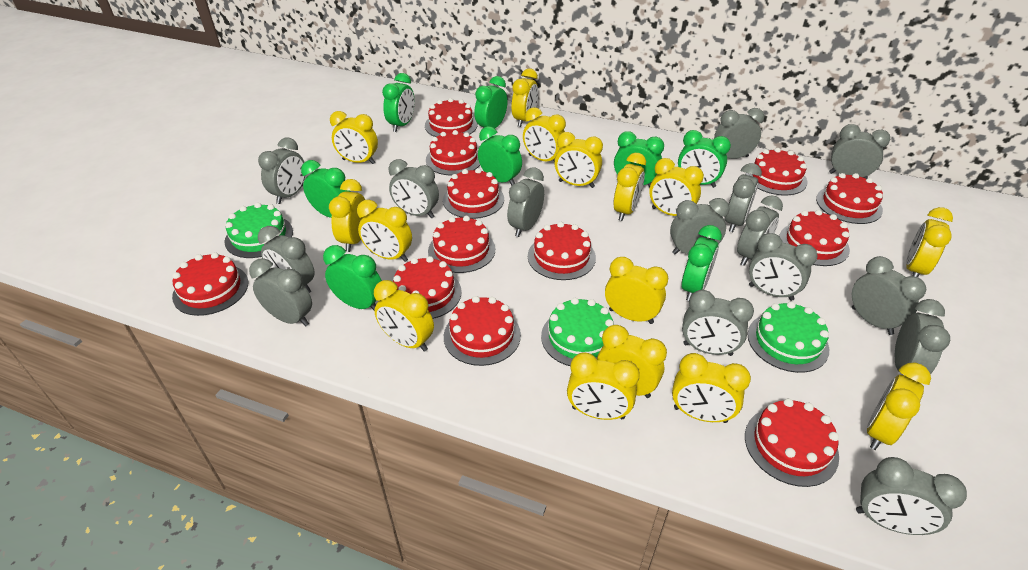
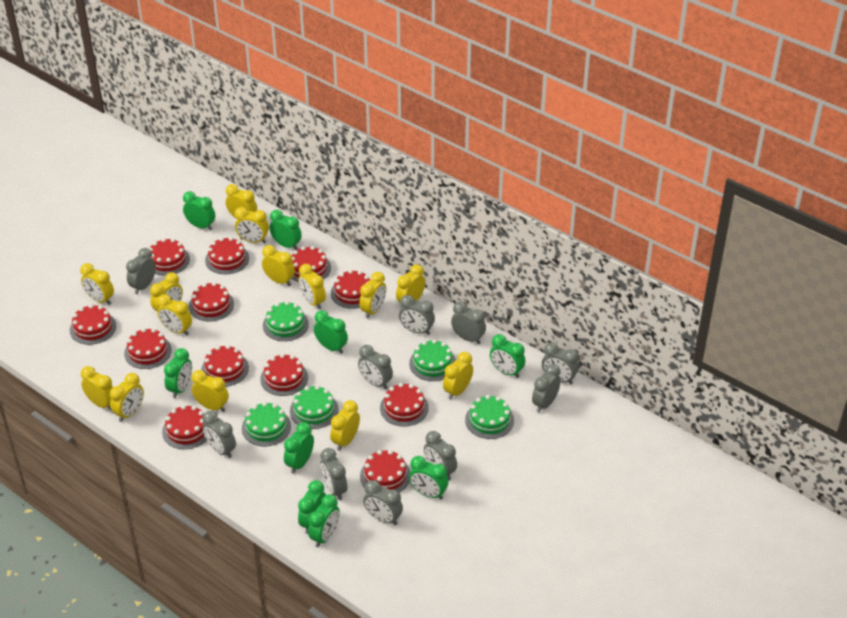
green cake: [224,203,293,258] [541,298,614,366] [748,302,829,373] = 3 -> [242,402,291,446] [263,301,309,341] [290,385,339,429] [409,339,456,381] [465,395,514,439] = 5
green clock: [301,160,351,218] [323,245,382,311] [382,73,415,132] [474,76,508,128] [478,126,522,185] [614,131,664,187] [678,130,731,188] [681,225,722,301] = 8 -> [164,348,192,398] [183,191,215,230] [269,210,302,250] [284,422,314,474] [298,480,326,534] [308,494,340,547] [314,310,348,354] [409,456,448,499] [490,334,525,378] = 9
grey clock: [249,258,312,326] [258,138,305,204] [258,226,315,293] [389,159,439,218] [507,167,544,237] [670,198,730,254] [682,290,754,356] [714,108,764,159] [725,163,762,232] [737,195,783,266] [749,233,818,301] [829,124,890,179] [852,256,926,335] [856,457,967,535] [895,299,950,374] = 15 -> [126,248,156,294] [202,411,236,458] [320,448,347,500] [358,345,393,389] [363,480,403,525] [399,295,435,335] [424,431,457,480] [451,302,486,344] [532,364,561,413] [542,342,579,384] = 10
yellow clock: [329,179,365,252] [330,111,378,164] [357,200,412,262] [374,280,434,352] [512,68,538,127] [523,107,566,161] [554,132,603,188] [567,352,640,420] [597,325,667,398] [605,257,668,324] [614,153,646,221] [649,158,704,216] [672,353,751,423] [867,363,931,450] [906,207,953,277] = 15 -> [80,263,114,305] [81,366,113,410] [109,373,144,422] [150,272,183,312] [157,294,192,336] [192,370,229,412] [225,184,257,219] [235,207,269,243] [262,245,295,286] [299,264,326,309] [330,400,360,451] [359,272,386,318] [396,264,425,302] [443,352,473,400] = 14

